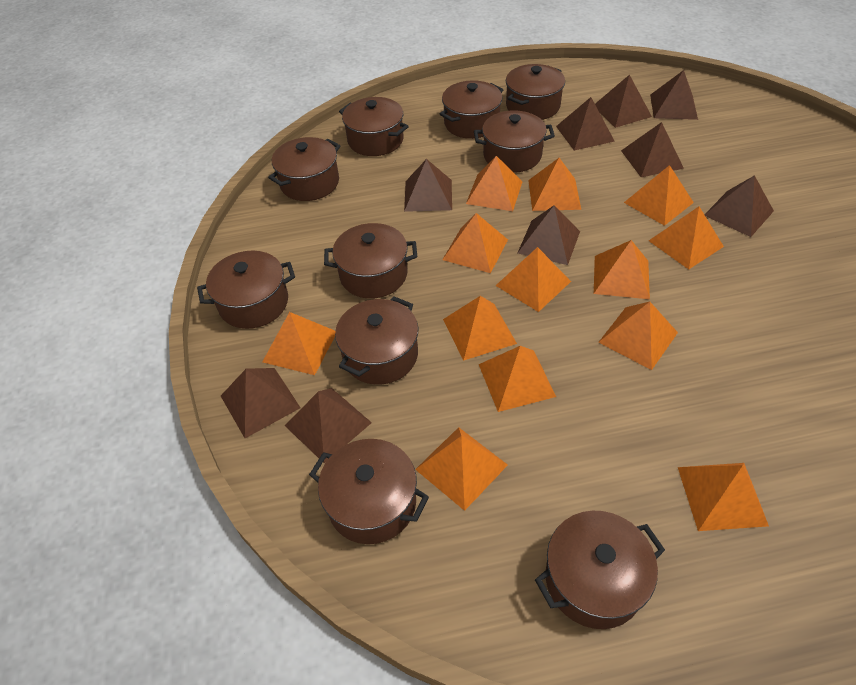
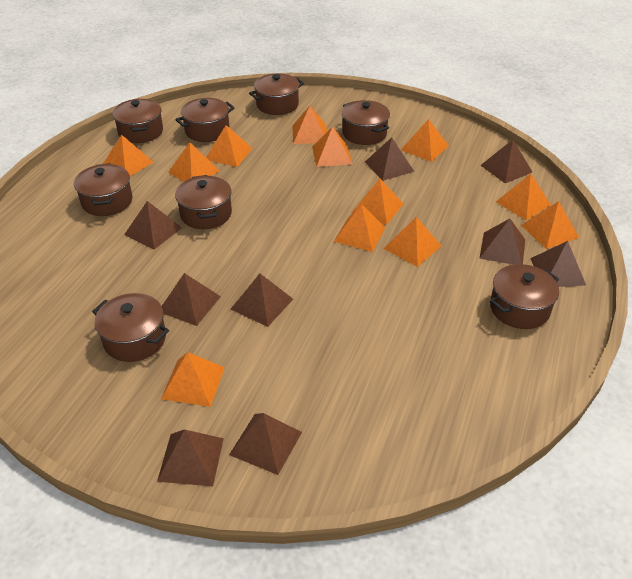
brown pot: [197,251,295,329] [268,137,340,201] [309,439,429,544] [324,223,417,299] [335,297,418,385] [339,97,409,156] [440,80,504,139] [474,111,555,173] [506,64,565,120] [535,511,665,629] = 10 -> [74,163,133,216] [92,293,169,362] [112,99,163,143] [175,175,232,229] [176,98,234,142] [249,73,304,115] [341,100,390,145] [490,264,559,329] = 8
orange pyramid: [262,312,335,375] [415,427,508,511] [442,213,508,273] [443,296,517,361] [466,156,523,211] [479,346,556,412] [496,247,571,312] [528,158,581,211] [594,240,650,299] [598,302,678,370] [624,165,694,226] [649,207,724,269] [678,463,769,531] = 13 -> [103,134,153,176] [161,352,225,407] [168,142,220,182] [206,125,253,167] [292,106,327,144] [312,126,352,167] [334,204,386,252] [351,178,403,225] [383,217,441,267] [401,119,449,162] [496,174,551,220] [521,201,579,249] = 12

